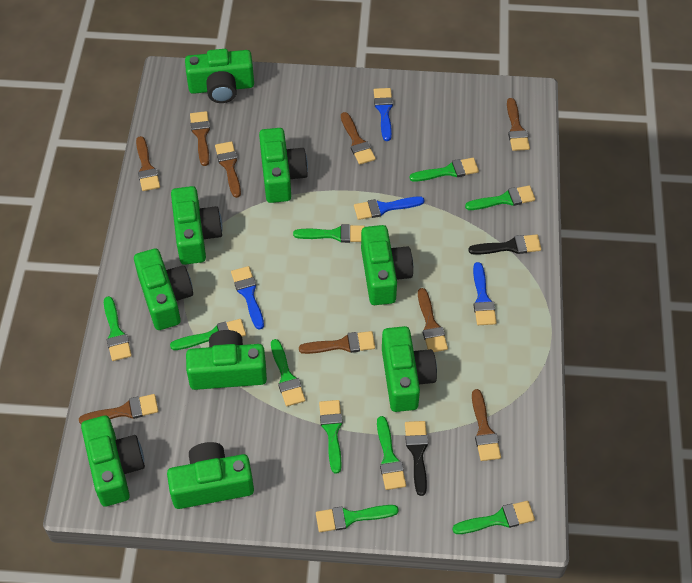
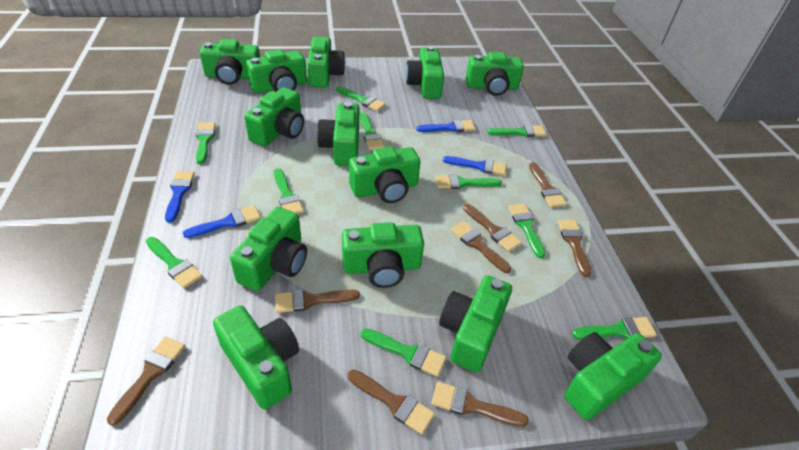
black brush: [405,421,428,496] [468,234,541,255] = 2 -> none = 0
brown brush: [79,394,158,424] [136,136,160,191] [190,111,210,166] [215,141,241,198] [299,331,375,354] [341,112,376,165] [418,288,448,352] [472,389,501,461] [507,98,530,151] = 9 -> [107,337,185,426] [275,289,360,313] [348,370,435,435] [431,382,529,427] [451,221,511,273] [463,204,522,252] [529,162,567,207] [558,220,591,277] = 8
green camera: [81,416,145,507] [134,249,193,330] [167,442,254,509] [171,186,223,265] [185,49,254,103] [186,330,267,390] [259,128,308,203] [361,225,413,305] [382,326,437,412] = 9 -> [200,39,260,85] [213,305,299,410] [230,207,307,291] [244,87,304,146] [246,49,307,93] [307,37,345,88] [317,102,359,166] [342,222,424,288] [349,146,420,203] [405,46,444,99] [439,275,512,372] [466,52,524,96] [564,332,662,420] = 13

